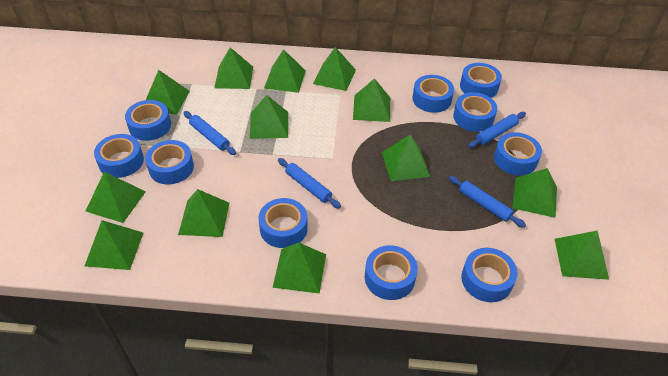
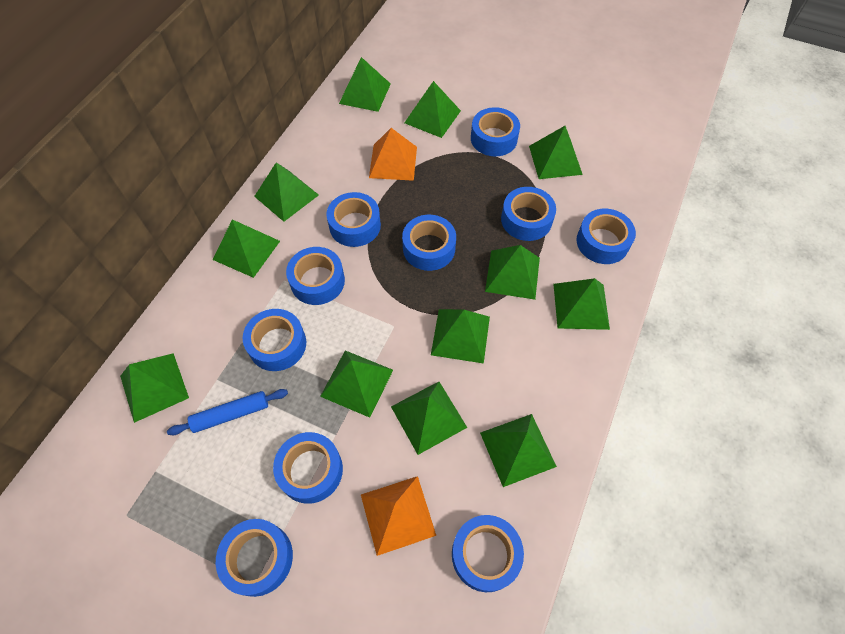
blue rolling pin: [183,111,236,155] [278,158,341,209] [449,176,526,228] [468,112,526,148] = 4 -> [167,389,288,435] = 1
green pyramid: [85,220,143,270] [86,172,146,223] [146,70,190,115] [178,189,229,237] [214,47,253,89] [250,95,288,139] [264,49,306,93] [272,242,326,294] [313,47,356,91] [353,78,390,122] [382,135,430,181] [512,168,557,218] [555,230,609,280] = 13 -> [120,353,189,423] [213,219,280,278] [254,163,319,222] [320,351,393,418] [339,57,391,112] [391,382,467,455] [404,81,461,138] [431,309,490,364] [480,414,557,487] [485,245,540,300] [529,126,583,179] [553,278,610,330] = 12
orange pyramid: none = 0 -> [361,476,436,556] [369,128,417,181] = 2

